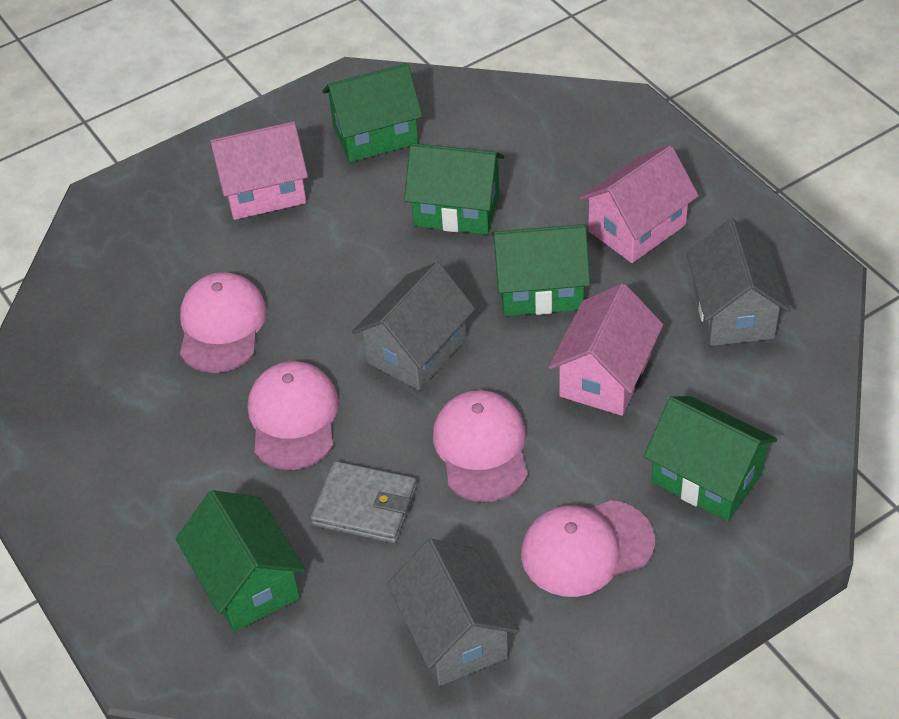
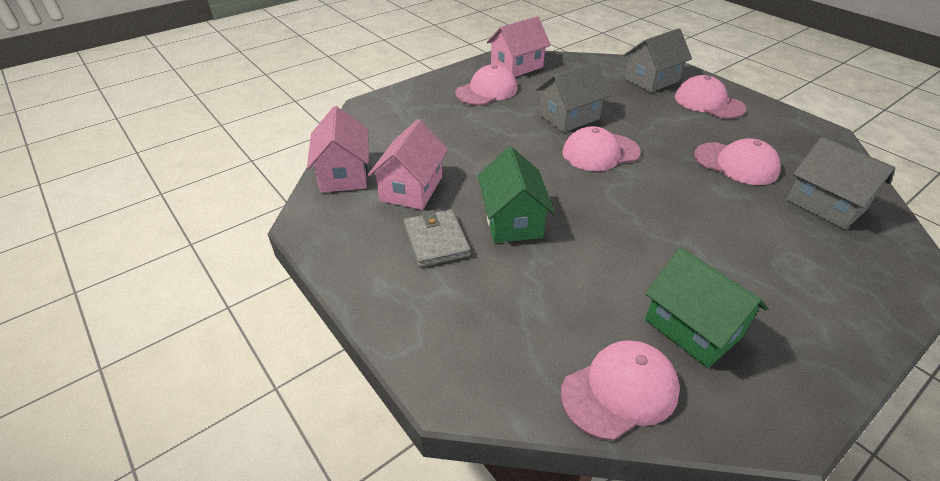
green house: [176,490,305,632] [322,63,423,162] [404,143,505,235] [492,224,591,316] [644,396,777,521] = 5 -> [478,147,555,243] [645,248,768,368] = 2
pink cap: [180,272,267,373] [248,361,339,470] [433,390,528,502] [521,500,655,597] = 4 -> [455,64,518,105] [561,340,680,441] [563,126,641,171] [675,75,746,119] [694,138,781,185] = 5

